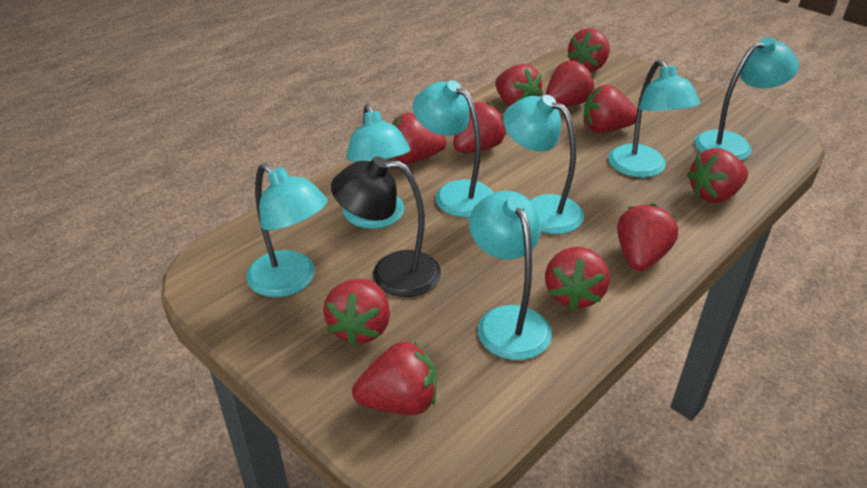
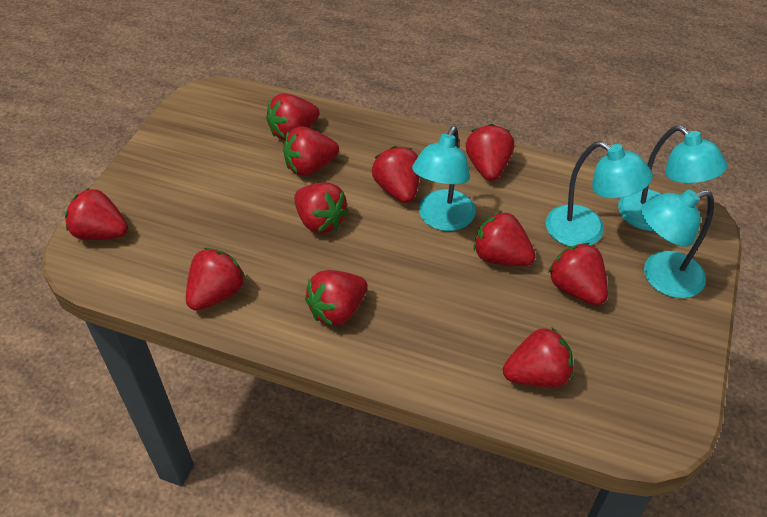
black lamp: [331,156,441,297] = 1 -> none = 0
turquoise lamp: [246,163,328,297] [343,104,410,229] [413,80,494,218] [469,191,552,360] [503,95,584,234] [608,60,700,178] [694,37,799,161] = 7 -> [412,126,476,231] [546,141,653,247] [618,126,727,231] [641,189,714,298] = 4

